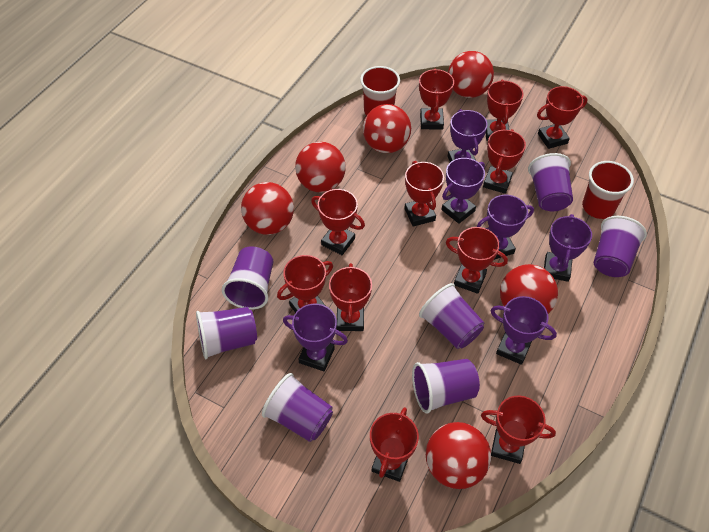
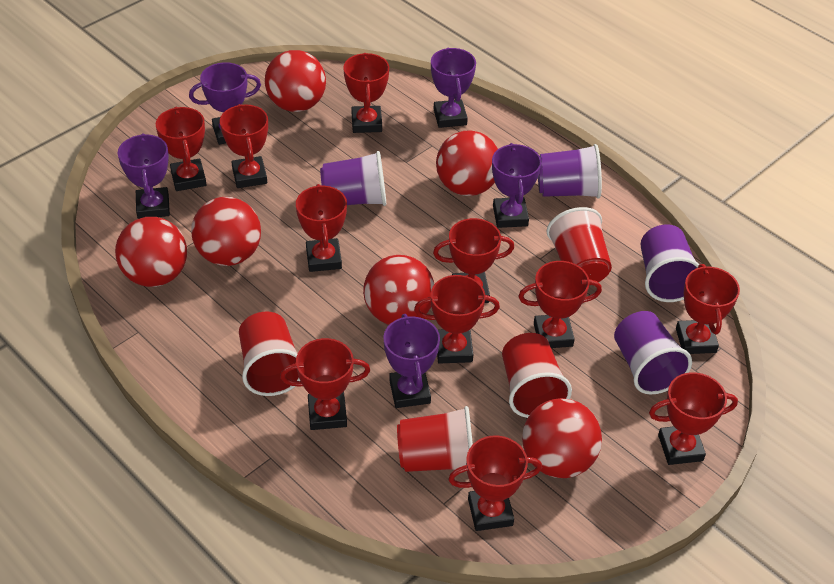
purple cup: [196,307,257,359] [222,246,273,310] [262,373,333,442] [412,359,480,413] [419,283,484,349] [528,153,573,211] [594,216,647,277] = 7 -> [320,151,386,206] [538,144,602,199] [614,311,692,395] [640,224,699,302] = 4
purple trophy: [283,304,348,371] [442,158,485,224] [448,109,487,162] [477,195,534,260] [490,296,557,365] [544,214,592,282] = 6 -> [118,133,170,219] [189,62,261,145] [383,314,440,408] [431,48,476,128] [492,143,541,228] = 5
red cup: [360,66,400,116] [582,161,634,219] = 2 -> [239,312,300,396] [397,406,473,472] [502,333,572,418] [547,207,612,285] = 4

